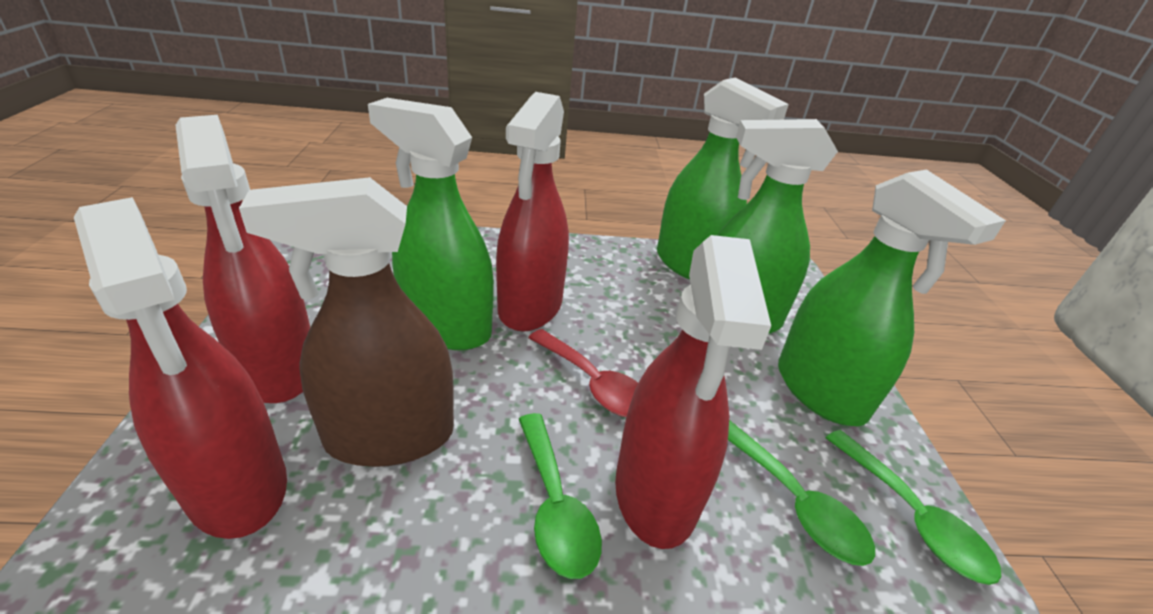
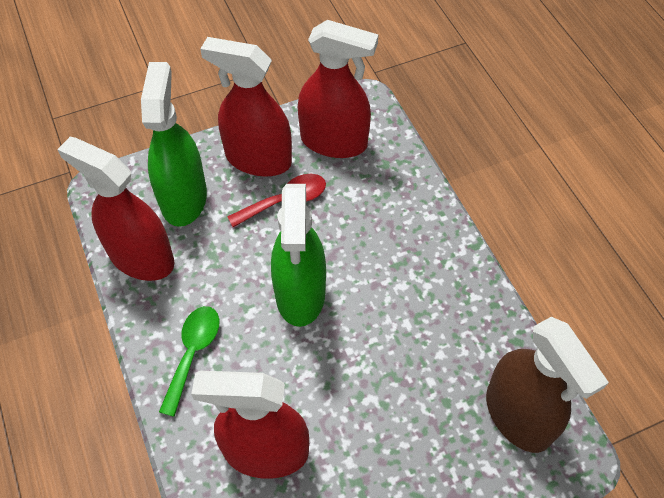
green spoon: [519,413,602,579] [728,420,875,566] [826,430,1001,585] = 3 -> [159,306,219,417] = 1
green spray bottle: [368,98,494,350] [657,77,789,280] [717,119,838,334] [778,169,1006,426] = 4 -> [141,62,207,227] [271,184,326,327] = 2

